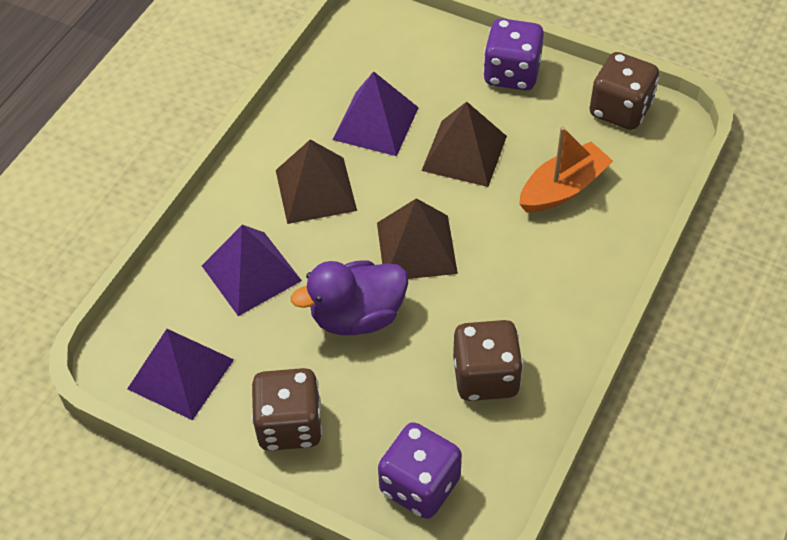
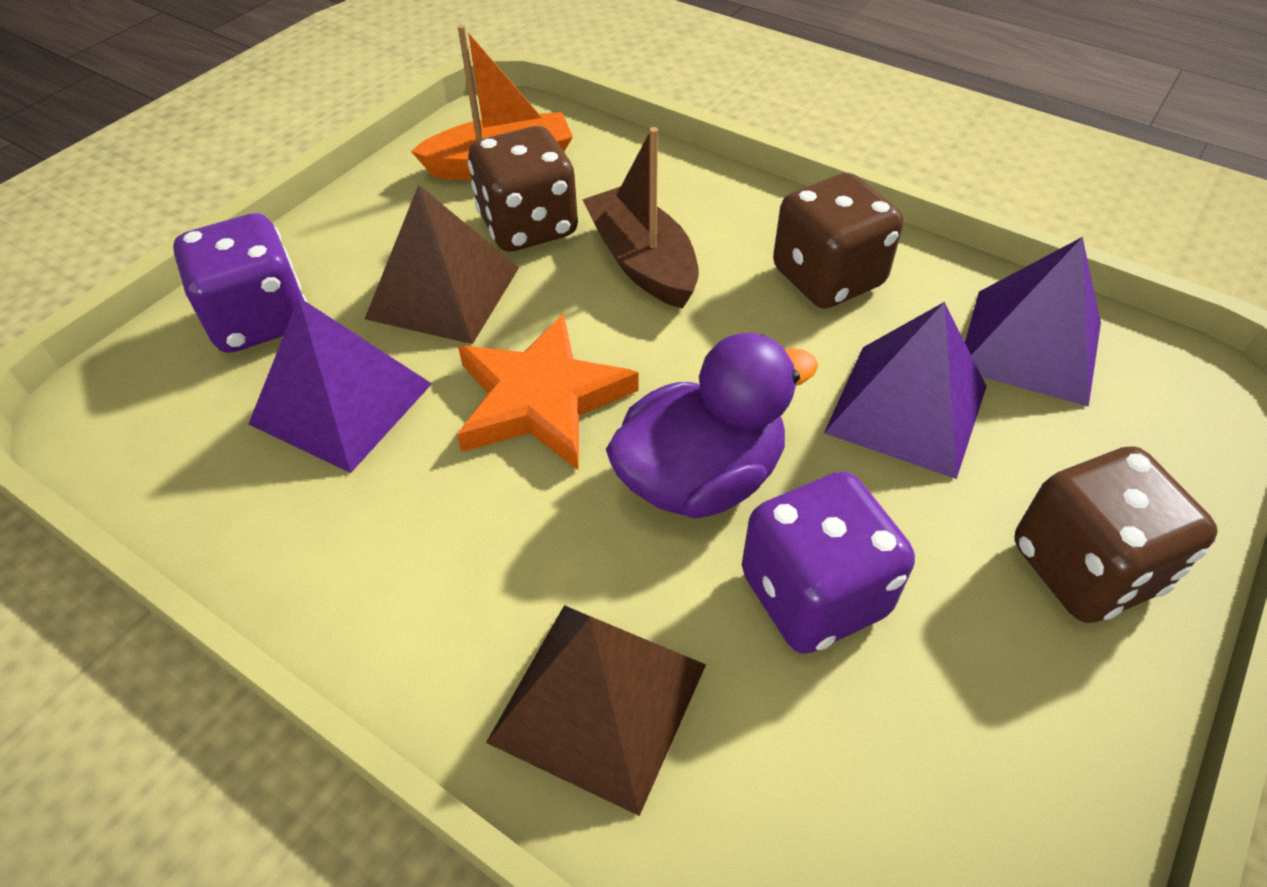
brown boat: none = 0 -> [582,127,699,309] = 1
brown pyramid: [276,139,357,224] [377,198,458,279] [421,102,507,187] = 3 -> [365,185,519,344] [486,605,706,816] = 2
orange star: none = 0 -> [457,314,639,471] = 1

